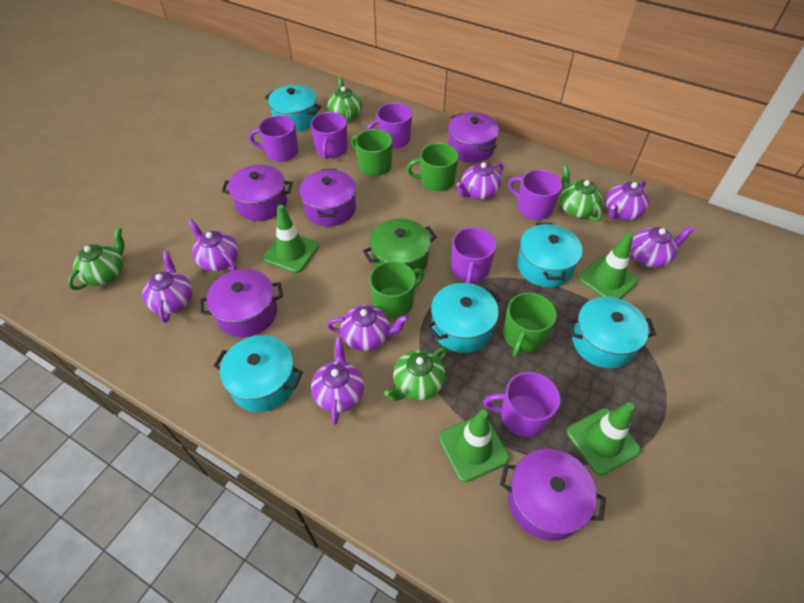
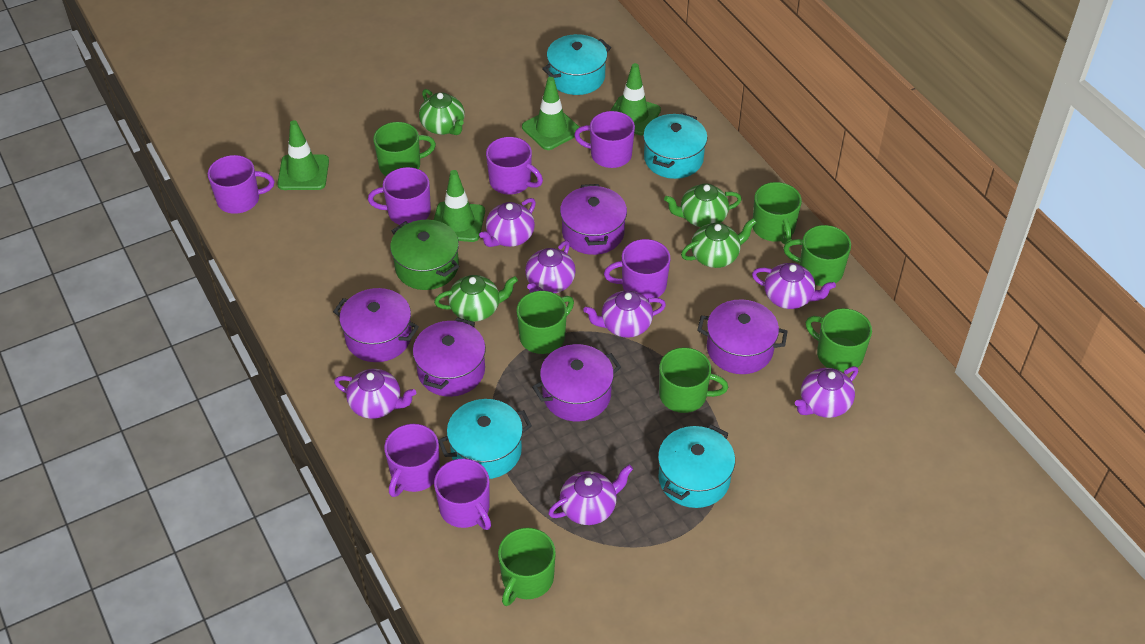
green mug: [351,129,393,176] [369,261,424,318] [406,143,458,191] [503,293,557,357] = 4 -> [373,122,436,176] [498,528,556,606] [516,291,574,354] [659,347,728,413] [753,182,802,245] [784,225,851,286] [806,308,872,372] = 7
purple mug: [249,115,298,162] [310,112,348,159] [366,103,412,148] [451,227,496,284] [483,372,560,437] [508,170,562,220] = 6 -> [208,155,274,214] [368,167,431,225] [384,424,440,497] [434,458,491,530] [486,137,543,195] [574,111,635,168] [604,239,670,300] = 7
turquoise pot: [213,335,303,412] [265,85,321,132] [427,283,501,353] [517,223,583,287] [568,297,656,369] = 5 -> [438,399,532,479] [542,34,611,95] [643,113,707,179] [658,424,735,508] = 4

